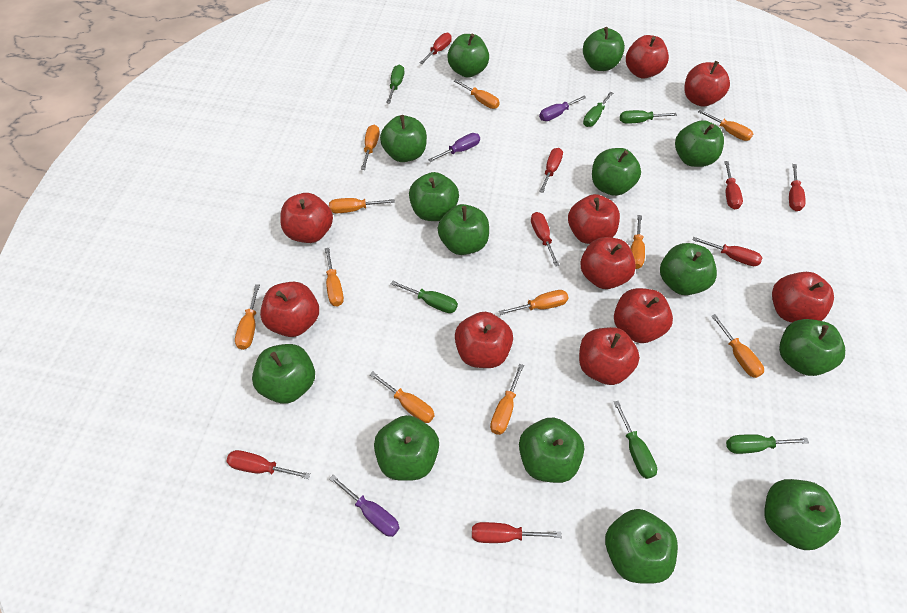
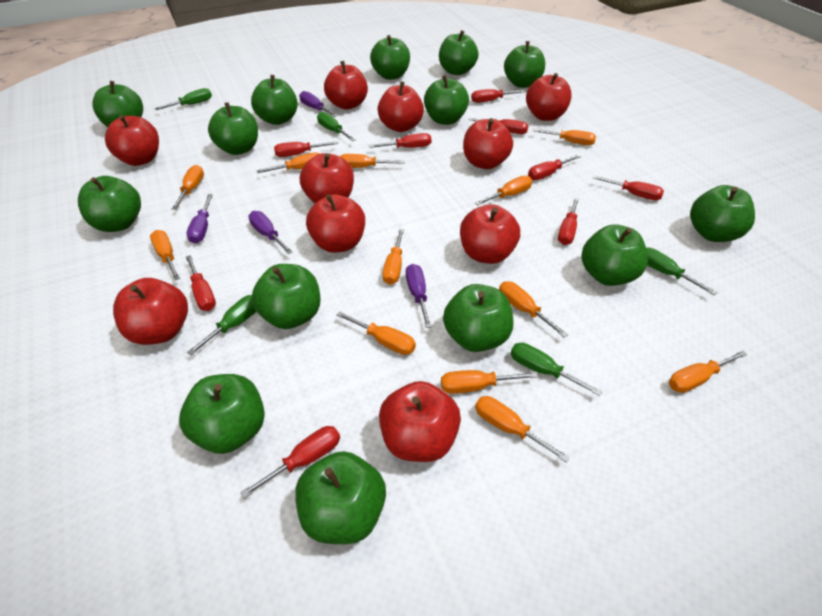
green screwdriver: [386,65,404,104] [391,281,458,313] [583,92,613,127] [614,401,657,479] [620,110,677,124] [726,434,809,454] = 6 -> [155,88,212,110] [187,295,256,355] [317,112,356,141] [511,343,602,396] [646,248,717,295] = 5
orange screwdriver: [235,284,260,350] [325,248,344,306] [329,198,395,213] [361,125,380,170] [370,372,435,423] [454,79,500,109] [490,364,524,435] [499,290,568,315] [631,215,645,269] [698,110,753,141] [711,314,764,378] = 11 -> [150,230,180,281] [172,165,204,210] [257,152,320,173] [336,311,416,355] [340,154,405,168] [383,229,404,285] [441,370,538,394] [475,176,532,205] [475,396,570,463] [499,282,568,338] [533,129,596,145] [669,350,748,393] = 12
purple screwdriver: [329,475,399,537] [428,133,480,162] [539,96,587,121] = 3 -> [187,194,213,244] [248,211,292,254] [299,91,337,117] [406,264,432,328] = 4
red screwdriver: [226,450,311,479] [419,33,452,64] [472,522,562,543] [531,212,559,266] [539,148,563,193] [693,237,762,266] [724,161,743,210] [789,164,806,211] = 8 -> [186,255,216,311] [240,426,340,498] [274,141,338,157] [369,133,431,148] [468,118,528,134] [471,89,526,103] [528,154,582,180] [558,197,579,245] [592,175,664,200] = 9

